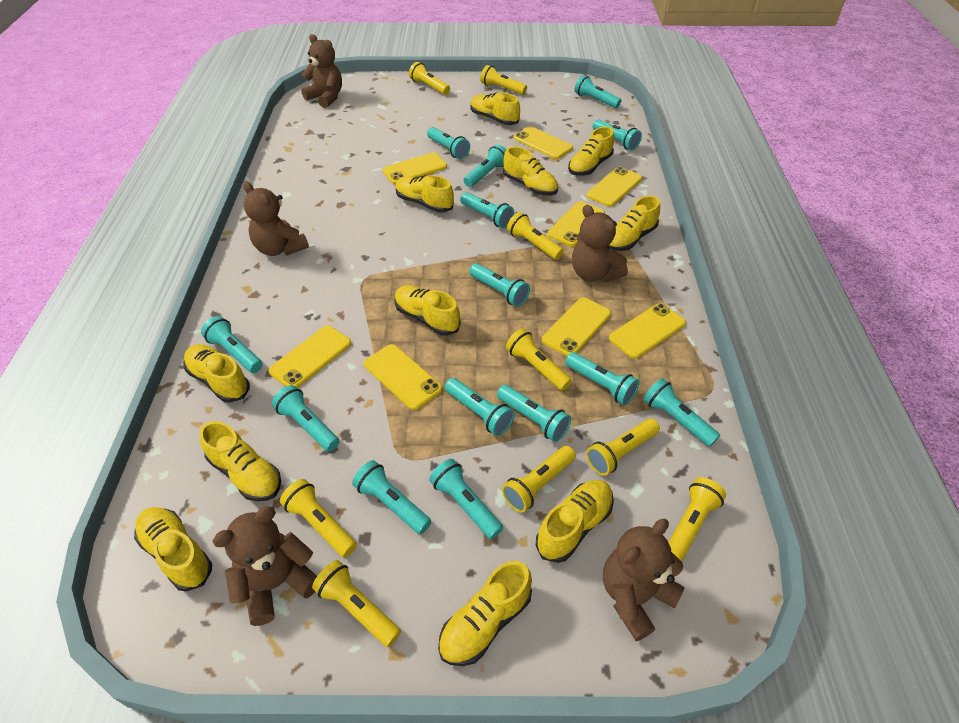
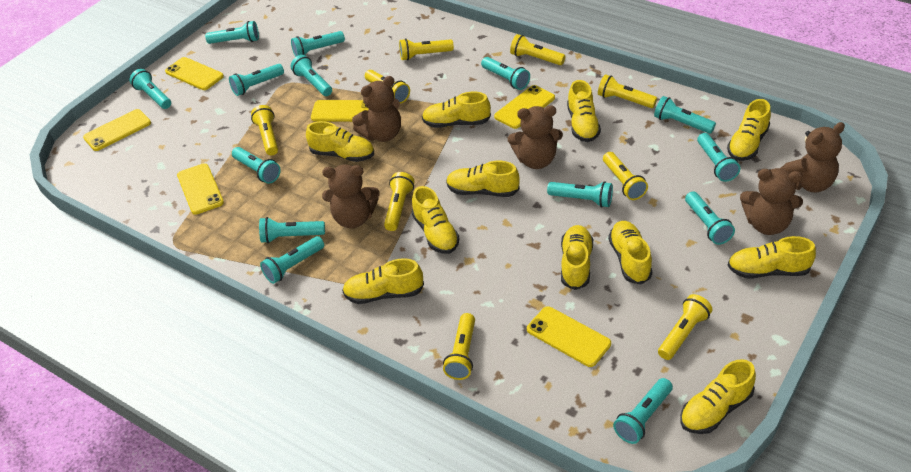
yellow phone: [268,326,352,388] [364,344,442,410] [382,152,447,184] [514,126,573,159] [542,298,611,356] [547,201,605,247] [587,167,642,207] [609,303,686,359] = 8 -> [83,109,151,151] [165,57,224,90] [177,163,224,215] [311,100,369,122] [494,85,555,129] [527,306,611,367] = 6

